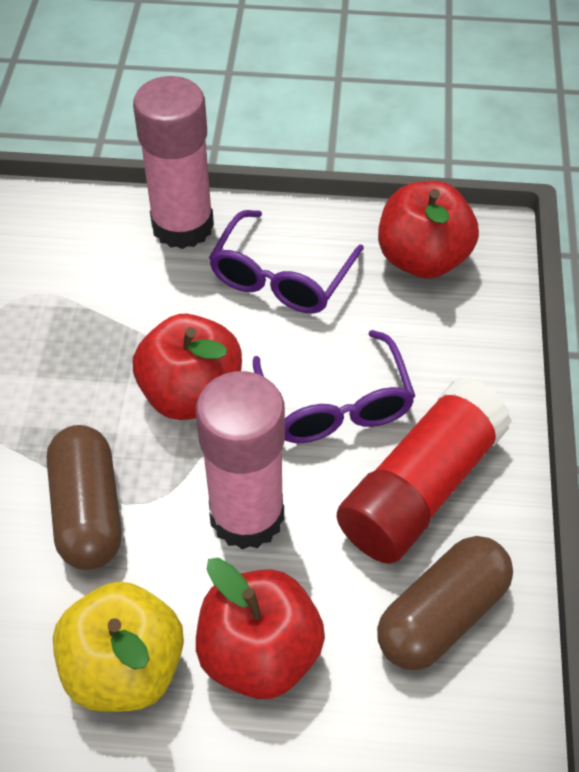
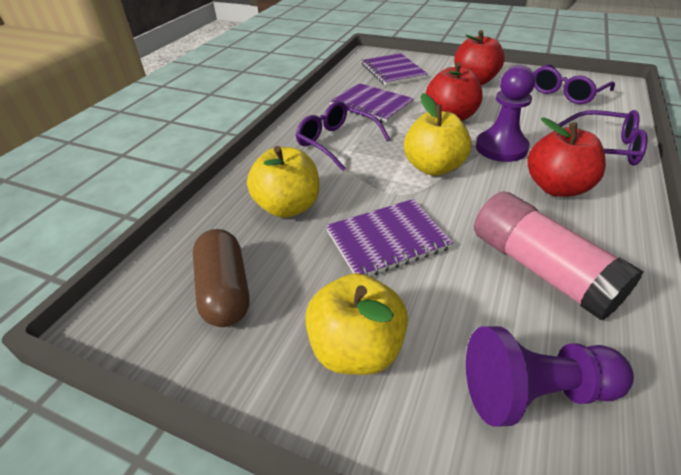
brown capsule: [47,425,122,570] [377,536,513,670] = 2 -> [193,229,249,327] = 1
pink glue stick: [133,76,214,249] [196,371,285,550] = 2 -> [474,192,643,320] = 1
purple glasses: [209,210,364,314] [253,330,415,443] = 2 -> [296,101,390,171] [533,64,615,104] [559,110,648,166] = 3
purple notebook: none = 0 -> [326,199,453,276] [329,83,414,123] [362,53,428,86] = 3
purple pawn: none = 0 -> [466,326,634,427] [476,65,535,162] = 2
red glue stick: [337,377,512,564] = 1 -> none = 0
yellow apple: [53,581,184,712] = 1 -> [247,146,320,218] [305,273,408,375] [404,93,471,176] = 3

